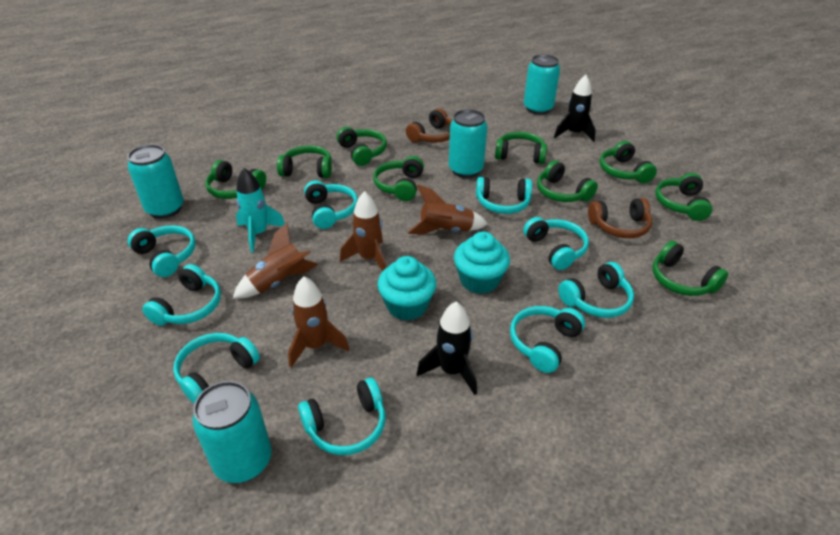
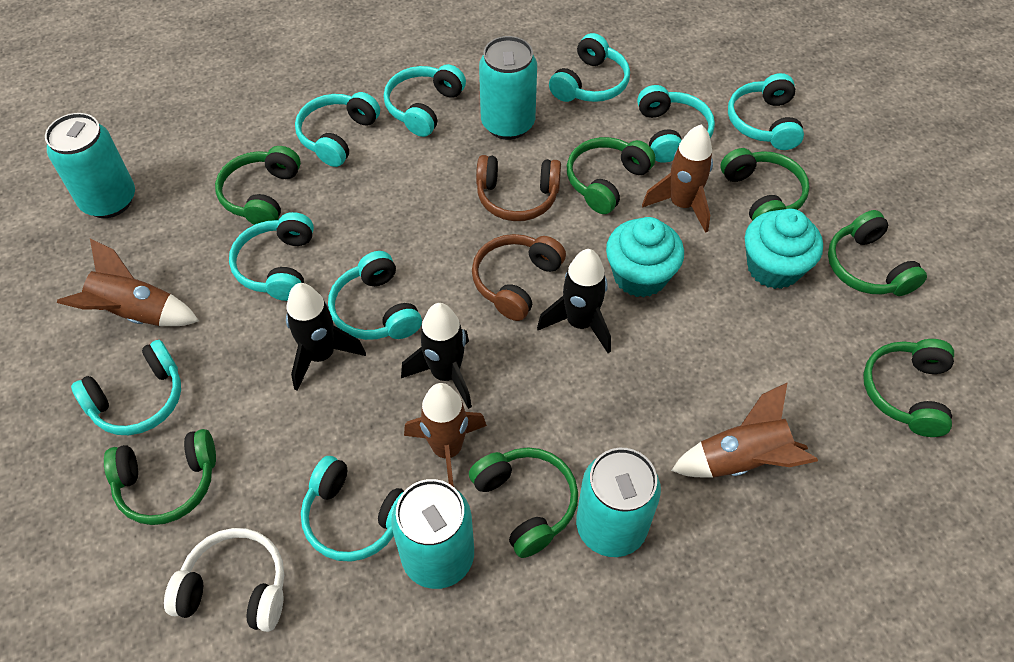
black rocket: [417,301,477,395] [554,75,596,142] = 2 -> [286,283,366,391] [401,303,472,409] [537,249,611,353] = 3
green headphones: [205,160,266,199] [277,145,332,178] [336,127,387,166] [373,156,424,201] [495,132,547,164] [537,160,598,202] [600,141,657,183] [652,241,728,296] [655,173,713,221] = 9 -> [104,429,216,525] [215,146,301,225] [469,447,578,558] [567,137,656,214] [720,148,810,221] [828,210,927,296] [863,339,954,437] = 7
turquoise rocket: [236,168,285,252] = 1 -> none = 0
white headphones: none = 0 -> [164,528,284,632] = 1

